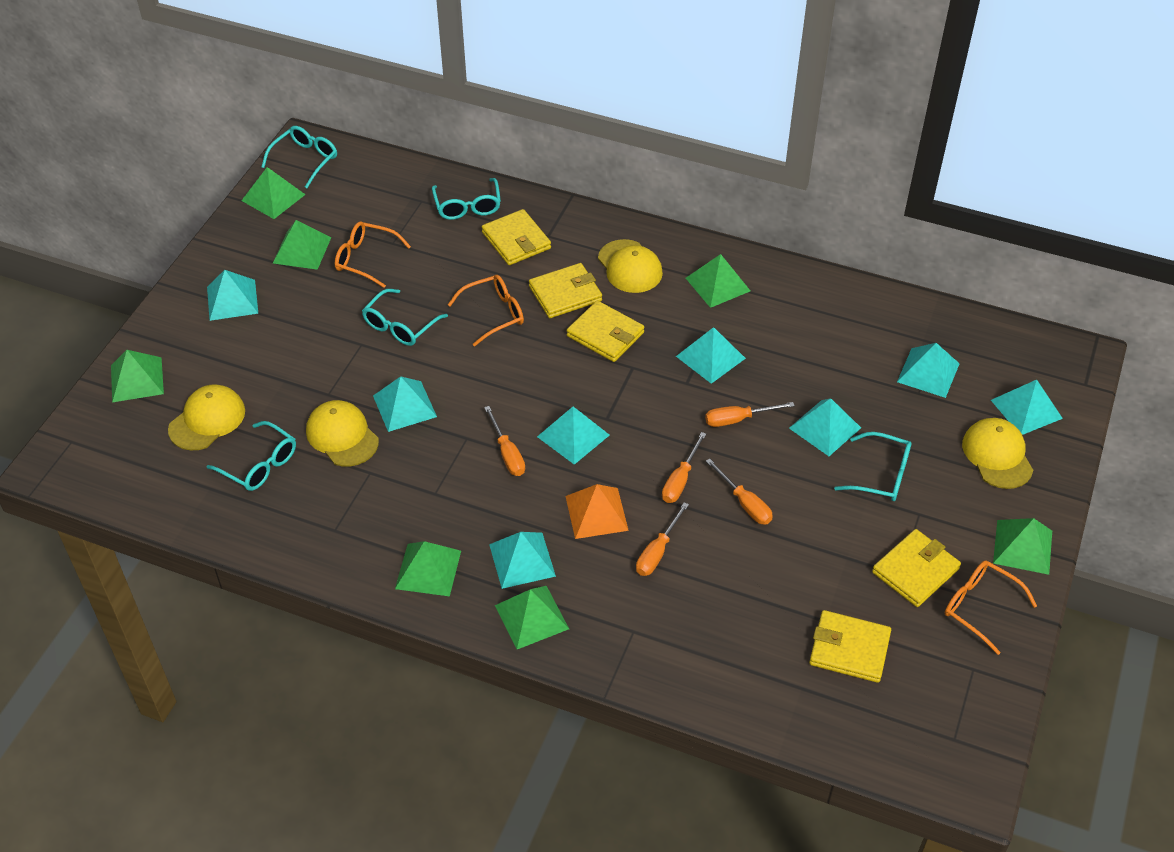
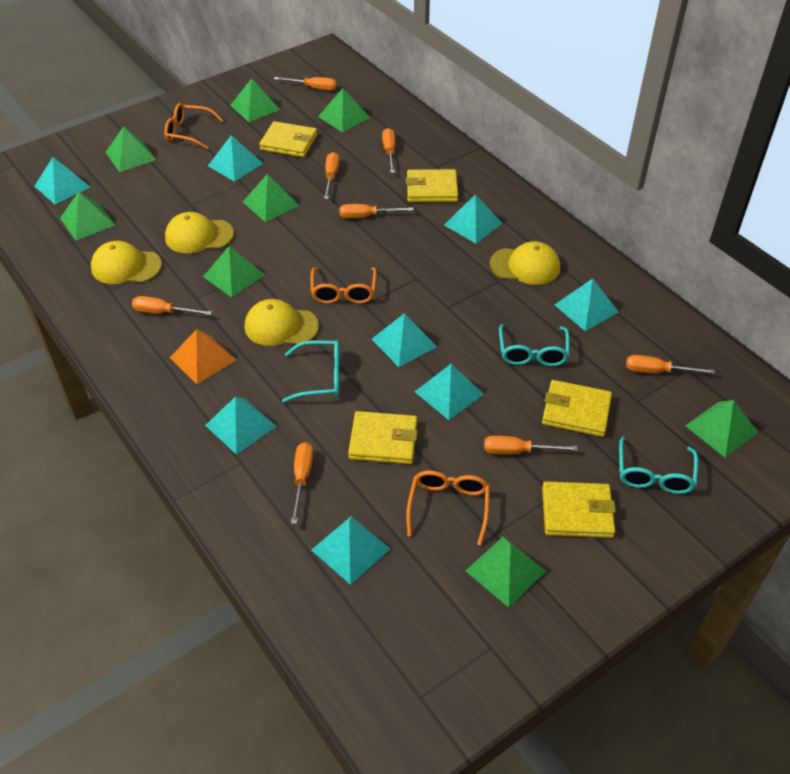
green pyramid: [111,350,164,402] [241,167,306,219] [273,220,331,270] [395,541,461,596] [495,586,569,649] [686,254,750,308] [993,518,1052,575] = 7 -> [60,192,115,241] [106,126,156,172] [203,246,265,297] [230,78,280,122] [243,174,299,222] [318,88,370,132] [466,537,546,608] [685,400,758,458] = 8
orange screwdriver: [484,406,525,476] [636,502,689,576] [662,432,706,503] [705,402,795,427] [706,459,773,525] = 5 -> [132,296,212,315] [274,77,337,91] [291,442,313,524] [324,152,340,199] [340,204,414,218] [382,128,395,173] [484,436,577,455] [626,355,715,374] = 8
turquoise glasses: [206,421,296,491] [262,126,337,188] [362,289,448,346] [432,178,501,220] [834,432,912,501] = 5 -> [282,340,340,403] [499,324,569,366] [619,436,698,494] = 3

